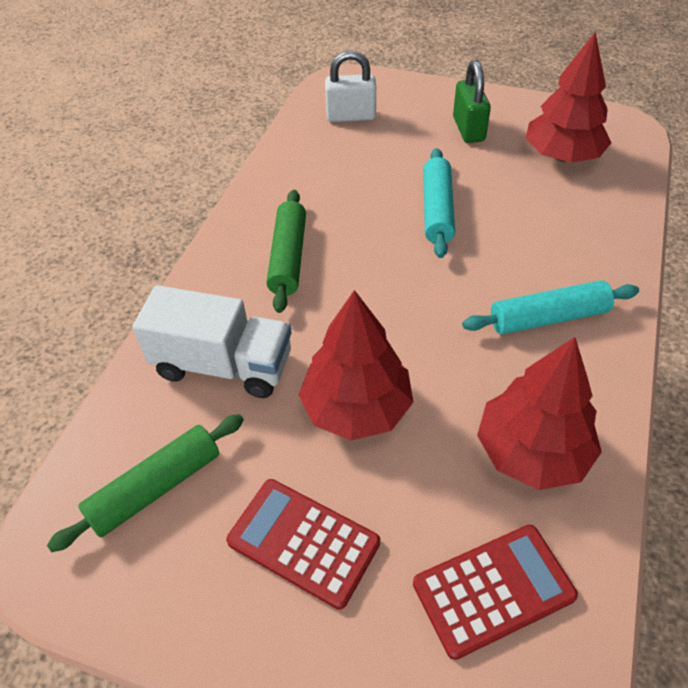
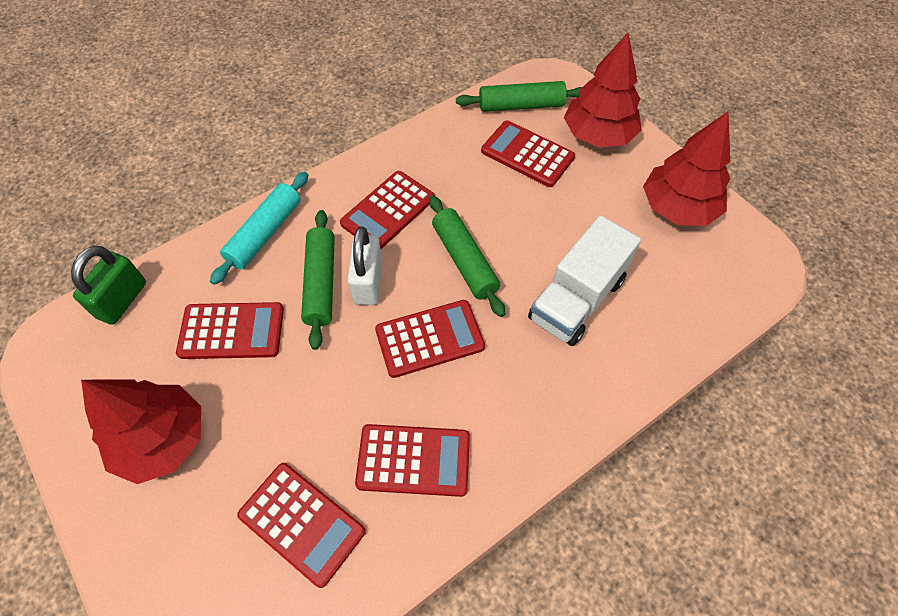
green rolling pin: [47,414,244,552] [267,190,306,313] = 2 -> [301,210,335,350] [429,195,505,317] [456,81,582,112] = 3
red calculator: [226,479,380,610] [413,525,578,660] = 2 -> [176,302,284,359] [237,463,366,588] [340,171,435,249] [355,424,470,497] [375,300,485,378] [481,120,575,187] = 6
turquoise rolling pin: [423,148,455,258] [462,280,639,334] = 2 -> [210,172,308,285] = 1

